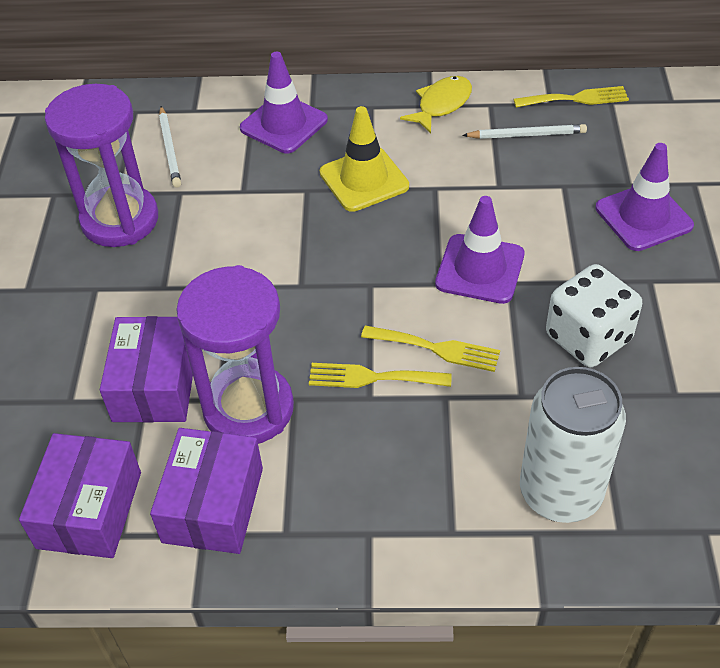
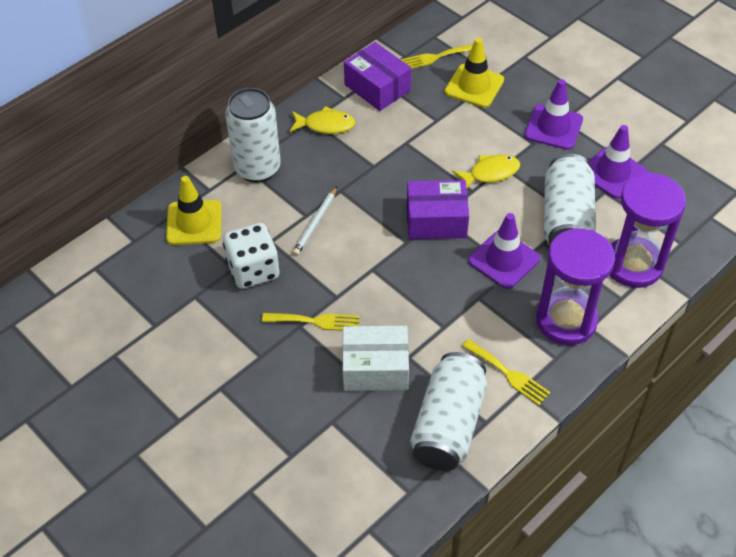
purple box: [19,433,141,558] [100,316,193,423] [150,428,263,554] = 3 -> [344,42,411,111] [407,180,469,239] = 2
white box: none = 0 -> [342,326,409,391] = 1
white can: [520,367,626,523] = 1 -> [225,88,281,183] [410,352,487,471] [543,154,595,244] = 3
white pencil: [159,106,181,188] [462,124,587,139] = 2 -> [293,187,337,256] = 1
yellow fish: [400,76,472,133] = 1 -> [290,106,356,134] [452,154,520,188] = 2
yellow traffic cone: [320,106,409,212] = 1 -> [166,176,222,245] [445,38,504,108] = 2

